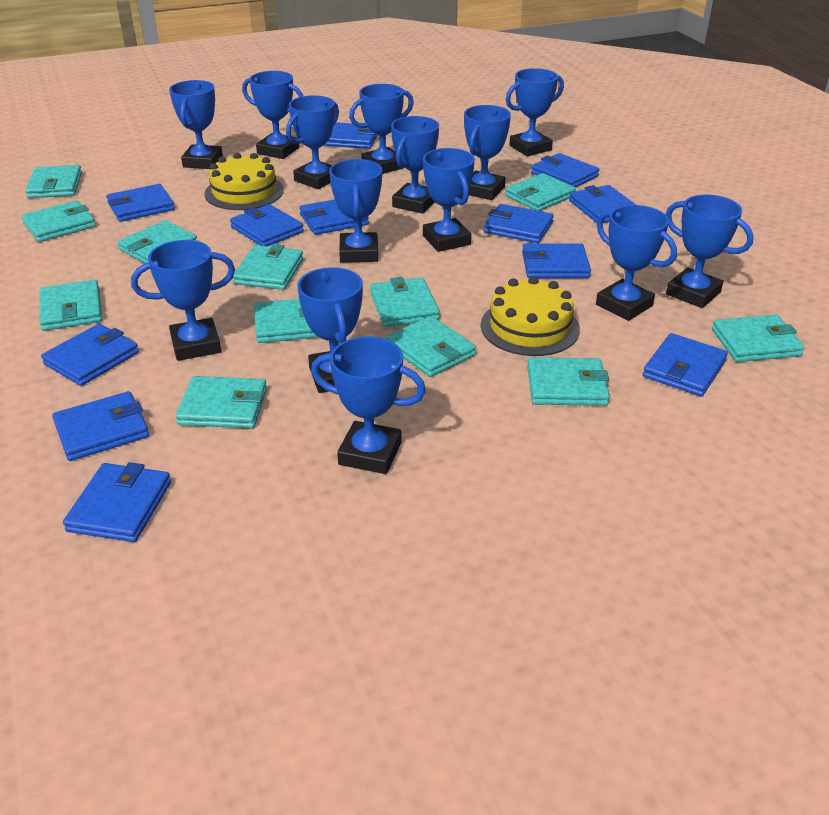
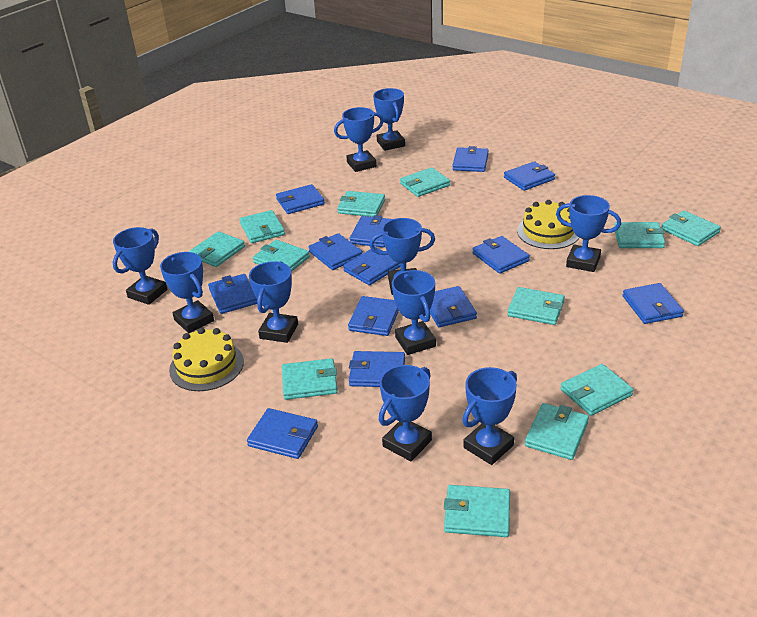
blue trophy: [131,240,235,361] [169,80,223,169] [242,71,303,159] [286,95,339,189] [297,267,363,393] [311,336,426,474] [329,159,382,263] [349,84,414,174] [391,116,439,214] [423,148,475,252] [464,105,511,200] [506,68,564,156] [596,205,677,321] [665,195,754,308] = 14 -> [113,227,167,305] [160,252,214,333] [249,261,298,343] [334,107,384,172] [369,218,435,295] [373,88,405,151] [379,365,432,461] [392,270,436,355] [462,367,517,465] [556,195,621,272] = 10
blue wallet: [41,324,139,386] [52,391,149,461] [63,462,171,542] [106,184,175,222] [230,204,304,246] [299,199,369,235] [324,122,377,149] [483,204,554,243] [522,243,591,278] [531,153,600,187] [569,185,636,223] [643,333,728,397] = 12 -> [208,274,257,314] [247,408,318,459] [276,184,325,214] [309,233,363,270] [343,247,401,285] [348,296,399,336] [349,215,392,247] [349,351,405,387] [430,286,477,327] [452,146,489,172] [473,236,530,274] [504,161,555,191] [622,283,684,324] = 13

